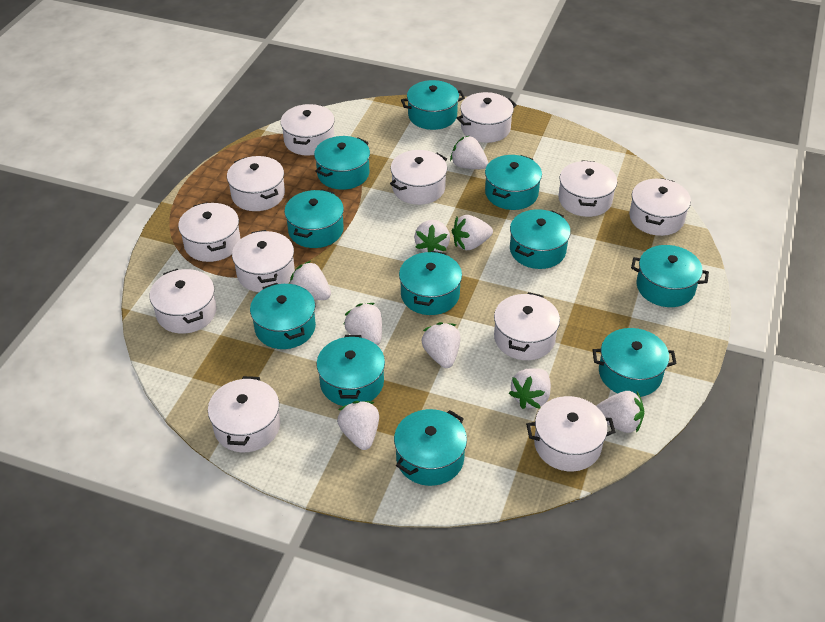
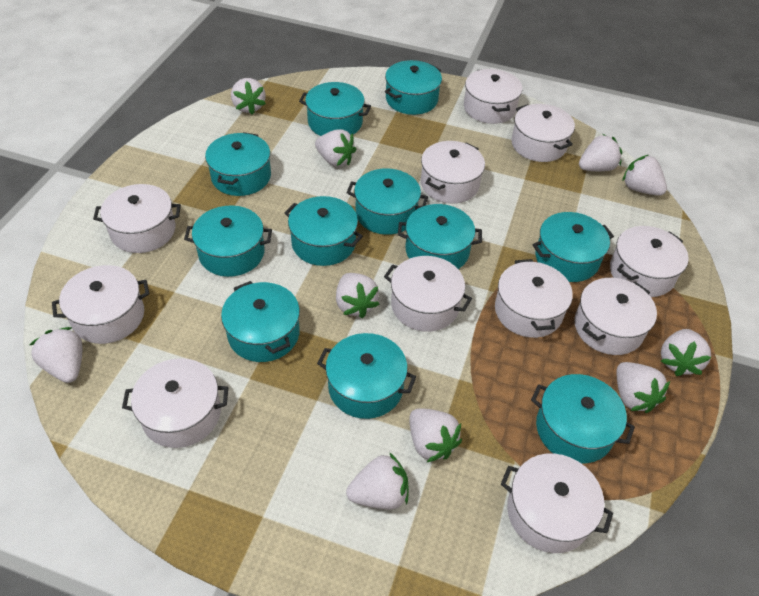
white pot: [150,269,217,334] [178,202,240,262] [208,376,280,452] [227,156,285,211] [232,230,295,292] [281,104,335,156] [390,150,447,205] [457,92,517,143] [494,292,560,360] [526,396,615,471] [558,160,617,217] [629,178,691,236] = 12 -> [52,265,149,344] [93,184,181,253] [122,358,228,448] [384,256,472,332] [421,141,485,204] [464,69,522,124] [495,259,573,338] [501,453,613,553] [511,104,575,162] [574,278,657,355] [610,226,689,297] = 11
white strawberry: [289,261,331,300] [337,401,379,450] [343,303,382,346] [414,220,450,252] [422,322,460,368] [450,135,488,169] [452,215,493,250] [509,368,551,409] [596,391,644,433] = 9 -> [30,327,82,383] [231,78,266,115] [315,129,356,167] [336,273,380,318] [346,452,409,509] [410,408,462,462] [579,134,622,171] [617,362,670,413] [622,155,667,196] [661,329,711,376] = 10

